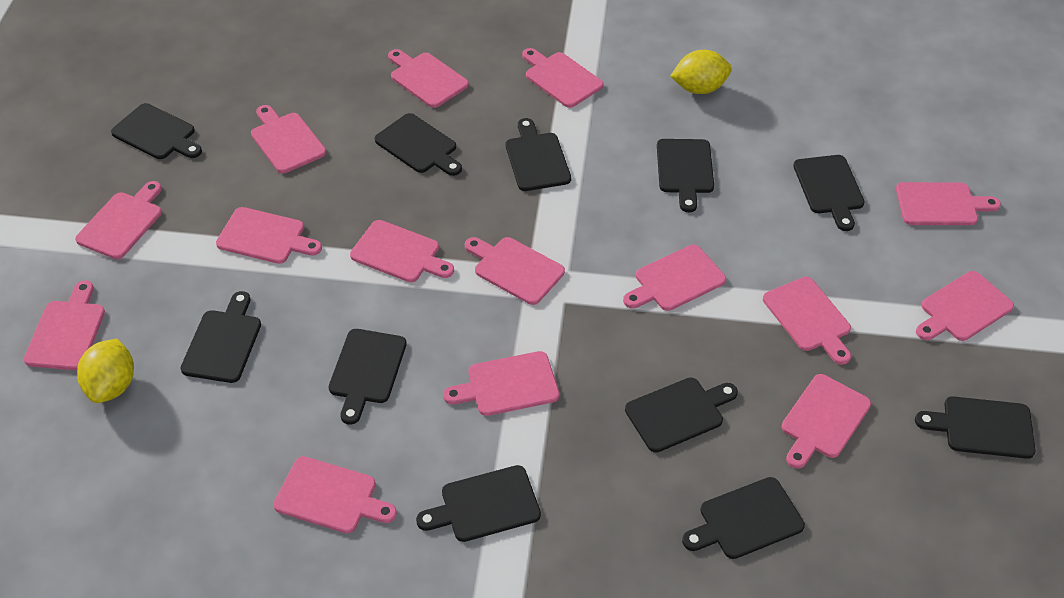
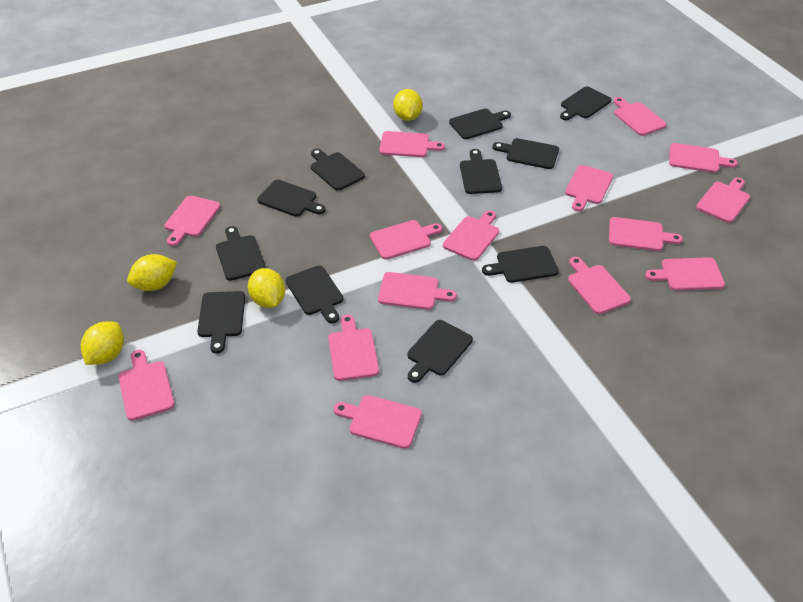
yellow lemon: [77,339,134,403] [670,50,732,94] = 2 -> [81,321,124,365] [127,254,177,291] [248,268,285,308] [393,89,423,121] = 4

